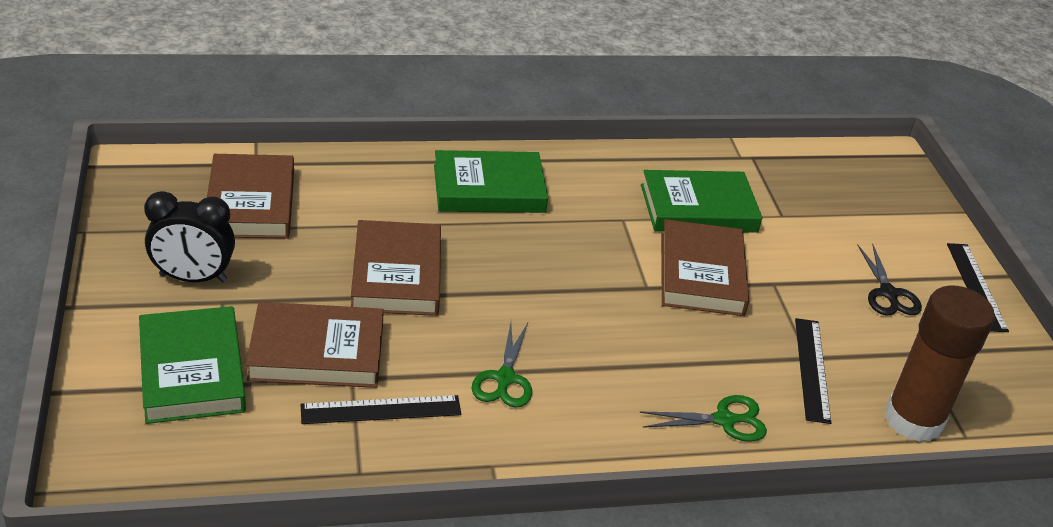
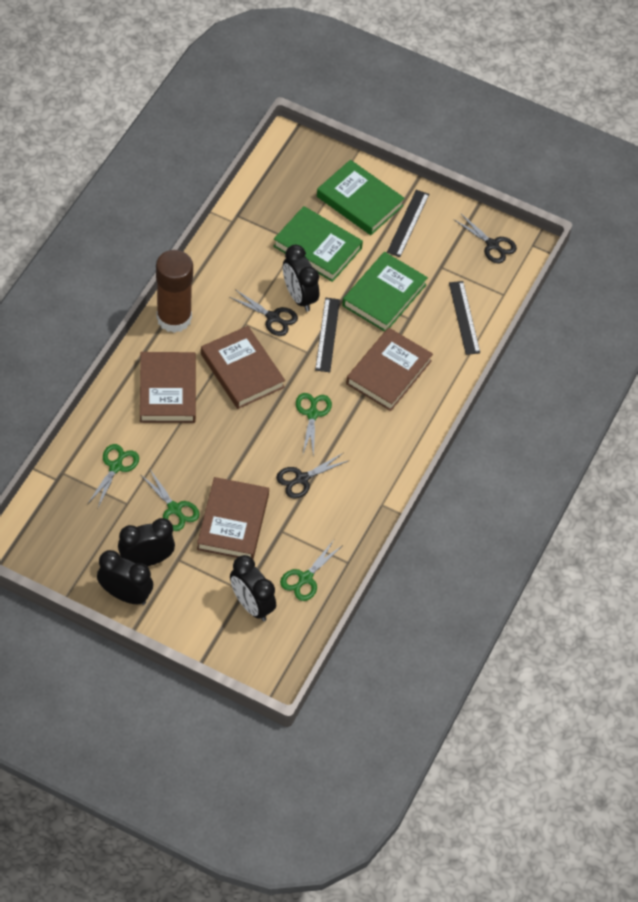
black clock: [144,191,235,282] = 1 -> [97,550,153,605] [118,518,175,566] [230,555,276,621] [283,245,319,311] = 4
black scissors: [858,244,922,315] = 1 -> [229,289,298,336] [276,453,348,499] [454,213,517,263] = 3
green scissors: [471,323,532,408] [640,395,767,442] = 2 -> [88,444,139,508] [140,468,199,531] [280,540,343,601] [296,393,332,457] = 4

